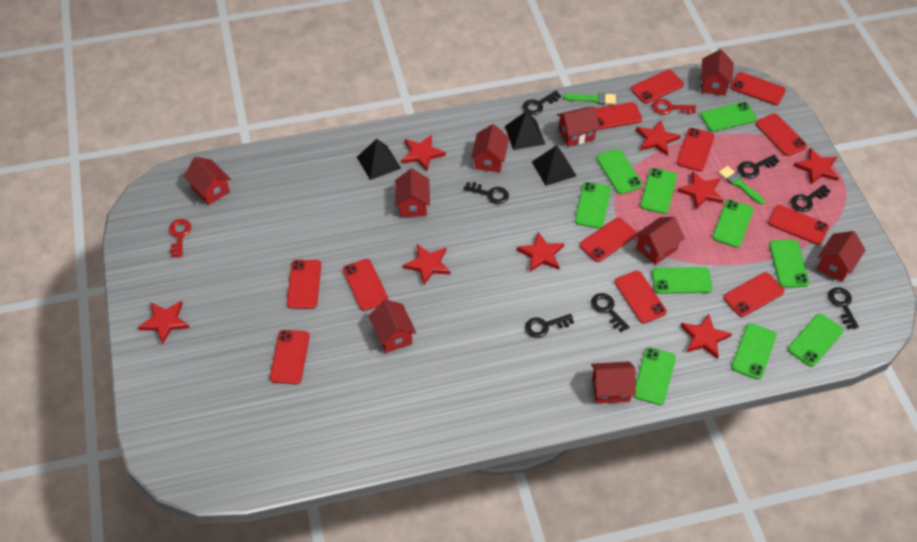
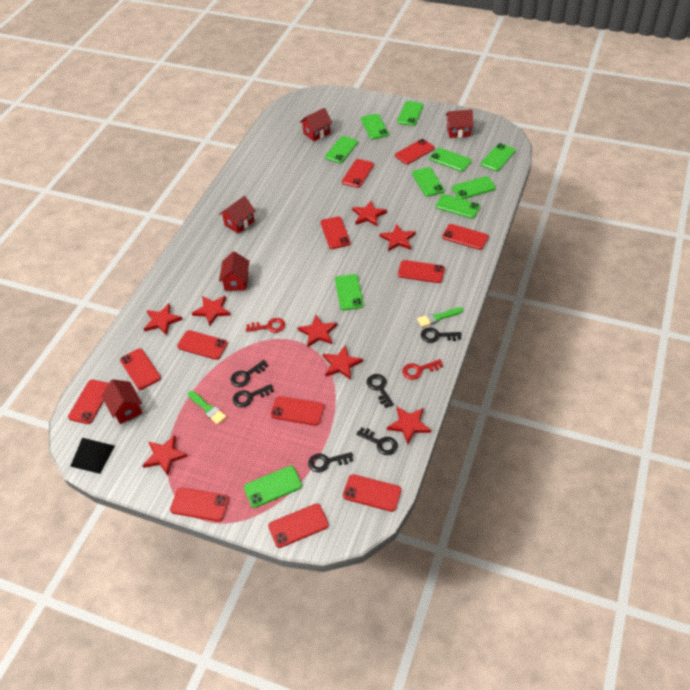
black key: [463,182,509,204] [522,91,561,115] [525,314,574,338] [591,293,630,332] [738,155,779,178] [790,185,830,212] [828,287,859,329] = 7 -> [230,360,268,387] [233,384,274,407] [308,452,353,472] [356,427,398,455] [367,374,394,408] [421,328,462,343] = 6
black pyramid: [357,139,401,180] [505,111,545,150] [532,145,576,186] = 3 -> [70,438,115,474] = 1
red house: [184,157,231,205] [369,299,416,353] [395,168,430,217] [471,124,509,172] [557,107,600,147] [591,361,636,404] [635,217,685,265] [700,49,734,96] [817,231,865,282] = 9 -> [101,379,142,424] [219,196,255,234] [219,251,249,291] [300,108,332,142] [446,109,473,138] = 5

